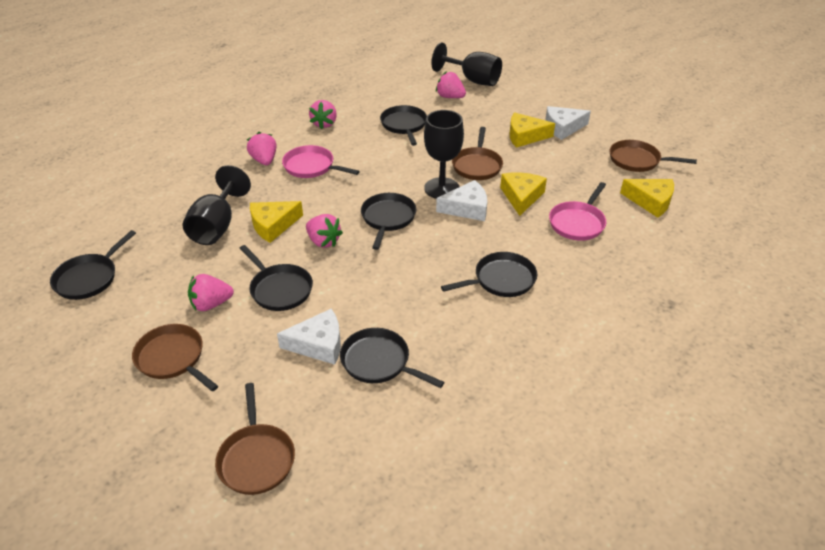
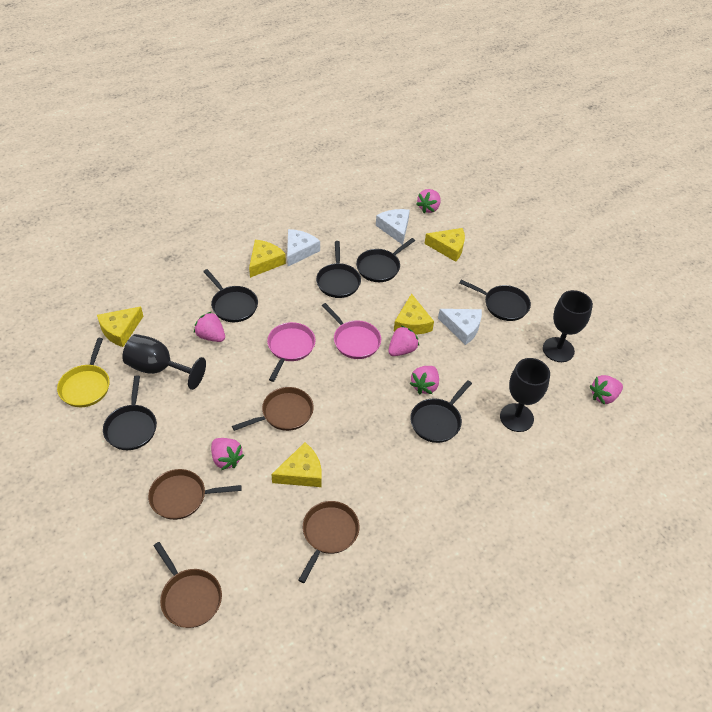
pink strawberry: [188,274,234,311] [247,132,276,165] [306,214,343,248] [309,100,337,129] [436,71,466,98] = 5 -> [194,312,225,342] [211,438,244,470] [388,326,419,356] [410,366,439,394] [416,189,441,213] [590,375,623,405] = 6
yellow cheese: [250,201,303,243] [500,172,547,216] [509,113,555,148] [620,179,674,218] = 4 -> [97,306,143,347] [249,240,286,278] [271,442,322,487] [394,293,434,335] [424,228,465,262] = 5
yellow pan: none = 0 -> [57,338,110,407] = 1

